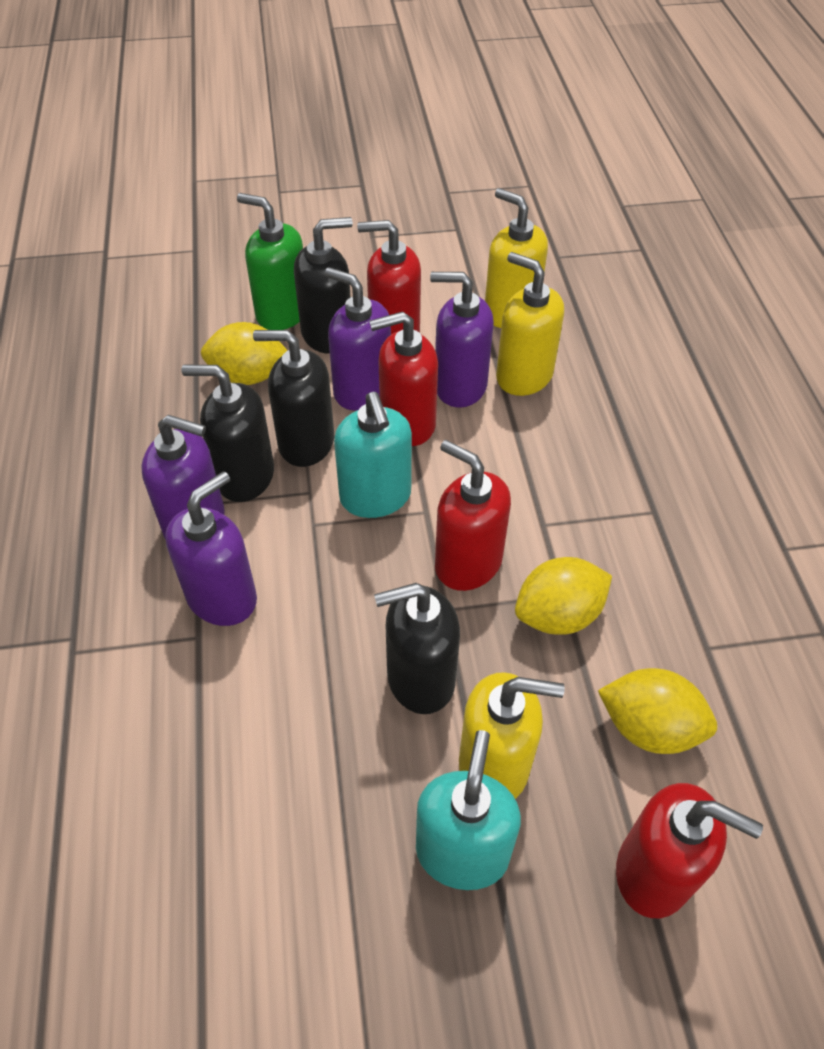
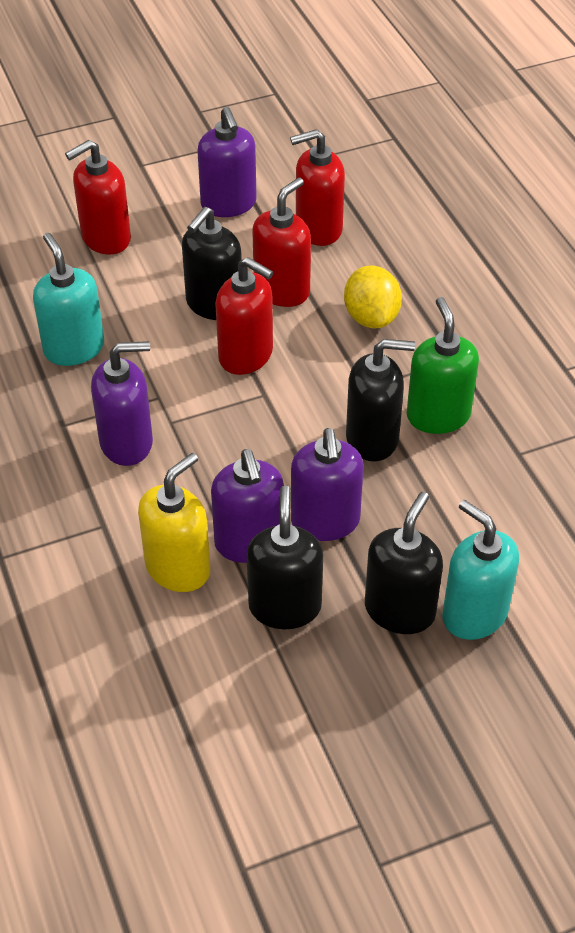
yellow lemon: [201,322,288,385] [515,557,612,635] [598,668,717,754] = 3 -> [344,266,402,328] = 1
yellow soap dispenser: [459,672,565,799] [485,188,548,328] [496,252,564,396] = 3 -> [138,453,211,592] = 1

